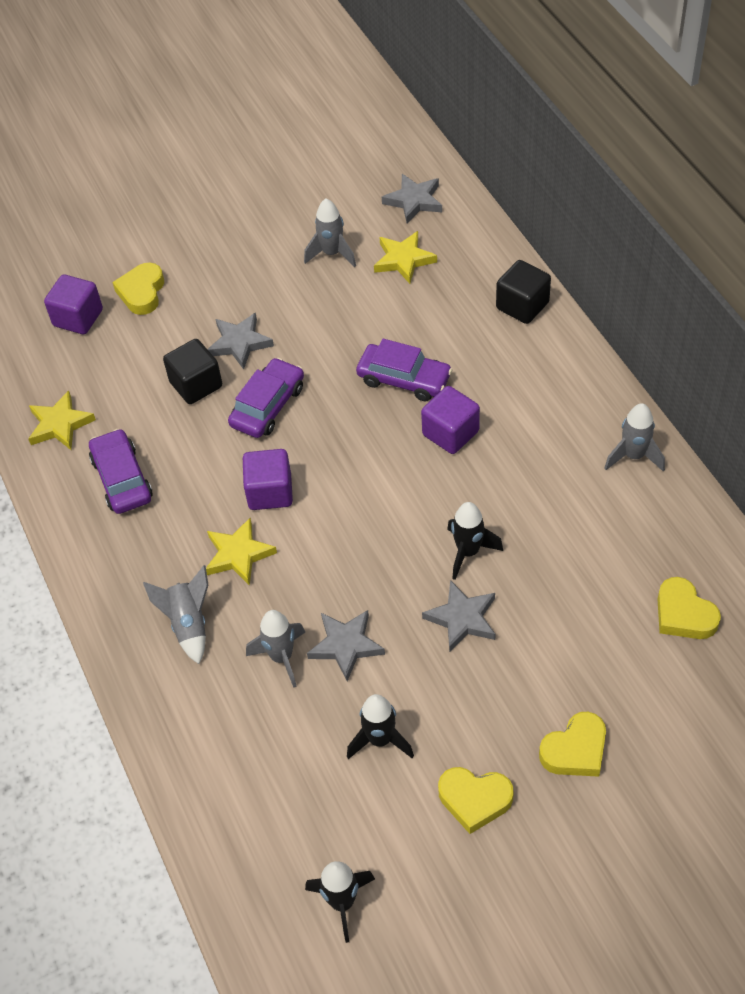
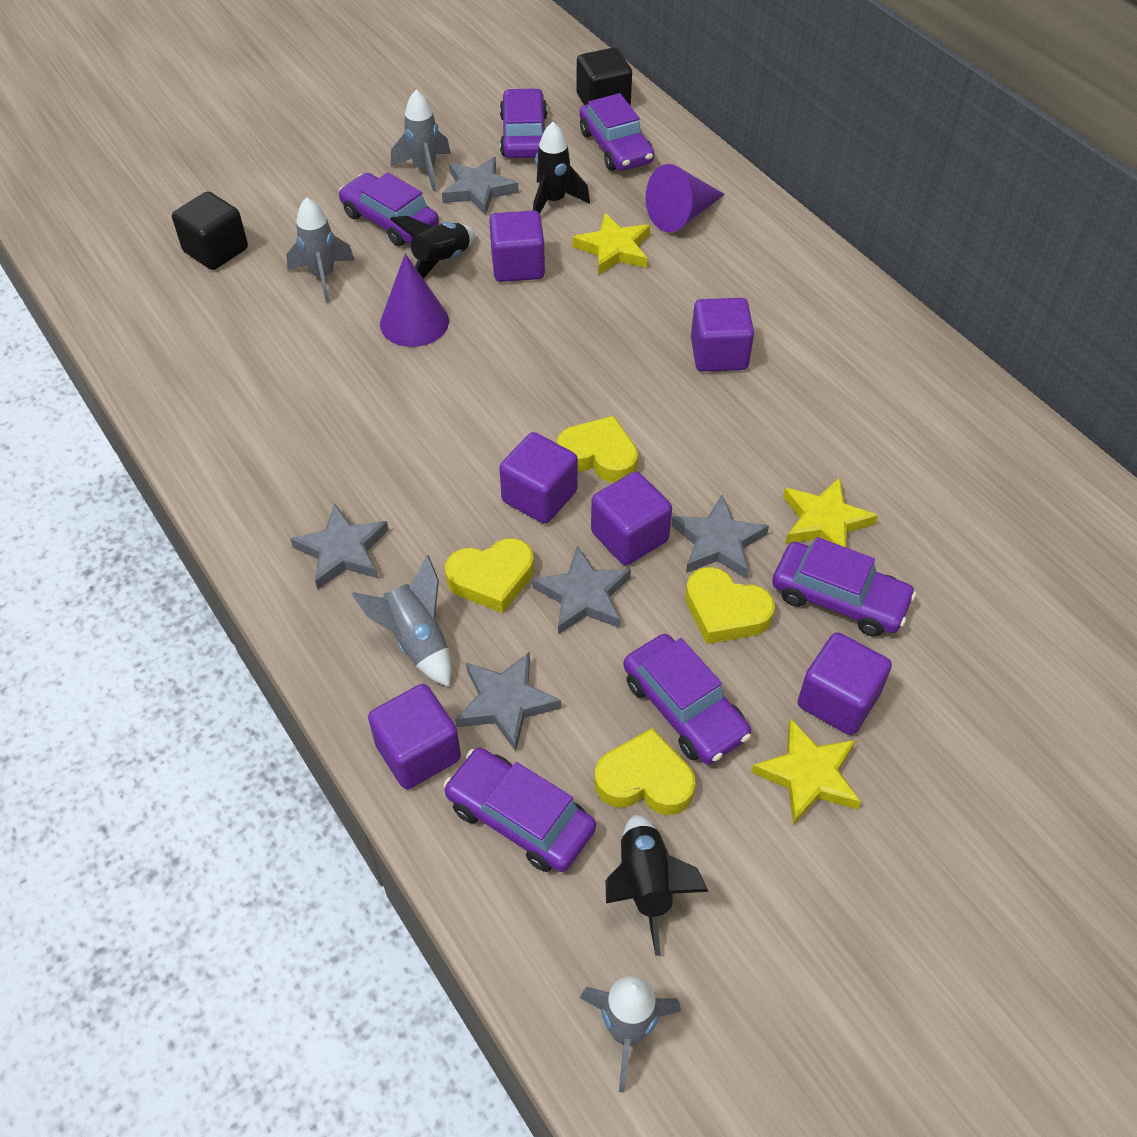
grey star: [207,313,274,369] [307,610,385,681] [382,174,442,223] [422,580,495,652] = 4 -> [290,503,389,589] [442,157,519,215] [455,651,561,751] [532,546,631,635] [671,495,769,579] = 5
purple car: [89,429,153,514] [228,358,304,438] [356,339,452,401] = 3 -> [339,173,439,246] [444,748,596,872] [500,88,547,158] [579,93,655,171] [623,634,751,764] [772,537,916,637] = 6
purple cone: none = 0 -> [380,254,449,347] [646,164,725,232] = 2
purple cube: [44,274,103,334] [243,449,293,510] [421,386,480,454] = 3 -> [368,684,461,789] [489,210,545,282] [499,432,578,524] [591,471,672,565] [691,298,754,372] [798,632,892,735] = 6

